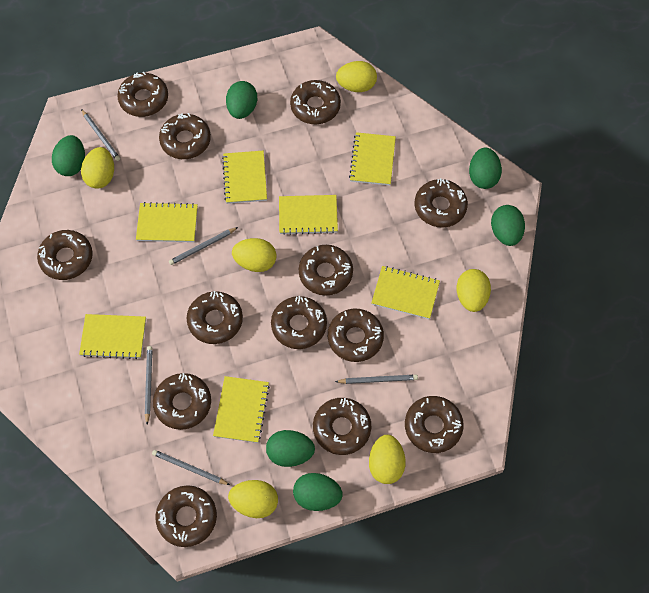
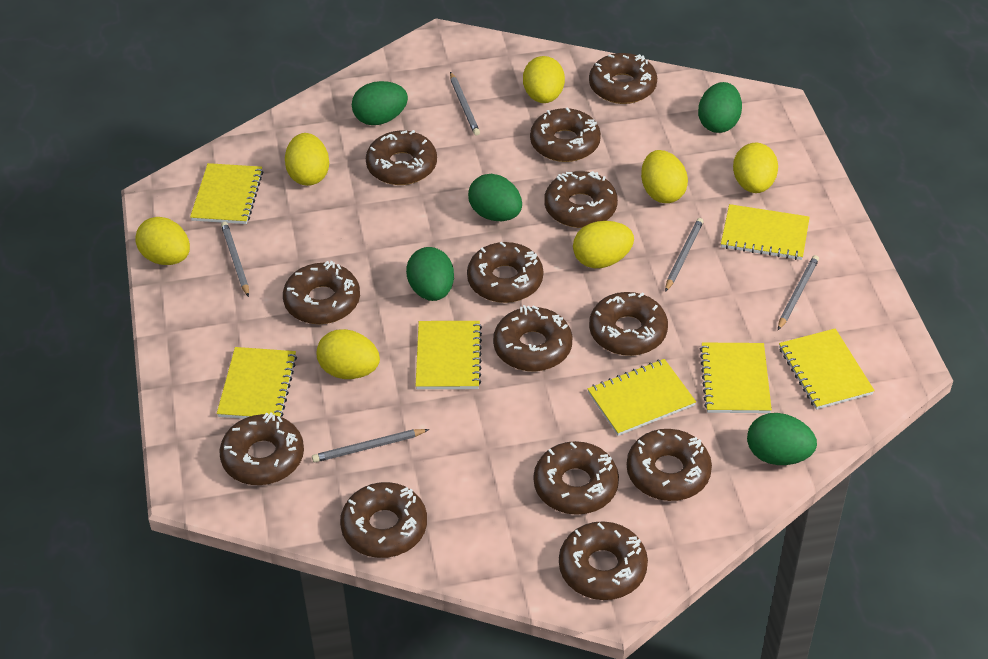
green egg: [52,135,85,176] [226,81,257,119] [266,430,315,467] [293,473,343,511] [469,147,502,189] [491,205,525,246] = 6 -> [352,81,408,125] [406,247,454,301] [468,174,522,221] [698,82,742,133] [747,413,817,465] = 5
yellow egg: [81,147,114,188] [228,480,278,518] [232,238,276,272] [336,61,377,92] [369,435,406,484] [456,269,491,312] = 6 -> [135,217,190,265] [285,133,329,186] [317,329,380,379] [523,56,565,103] [573,221,634,268] [641,150,688,203] [733,143,778,193] = 7

